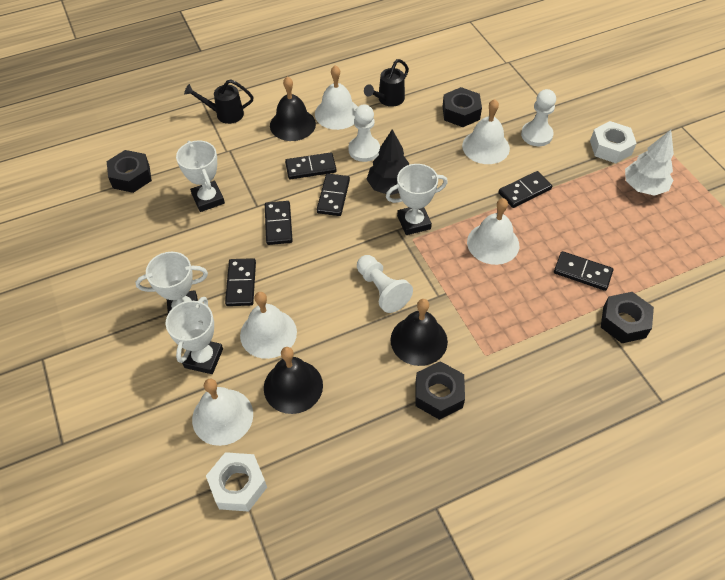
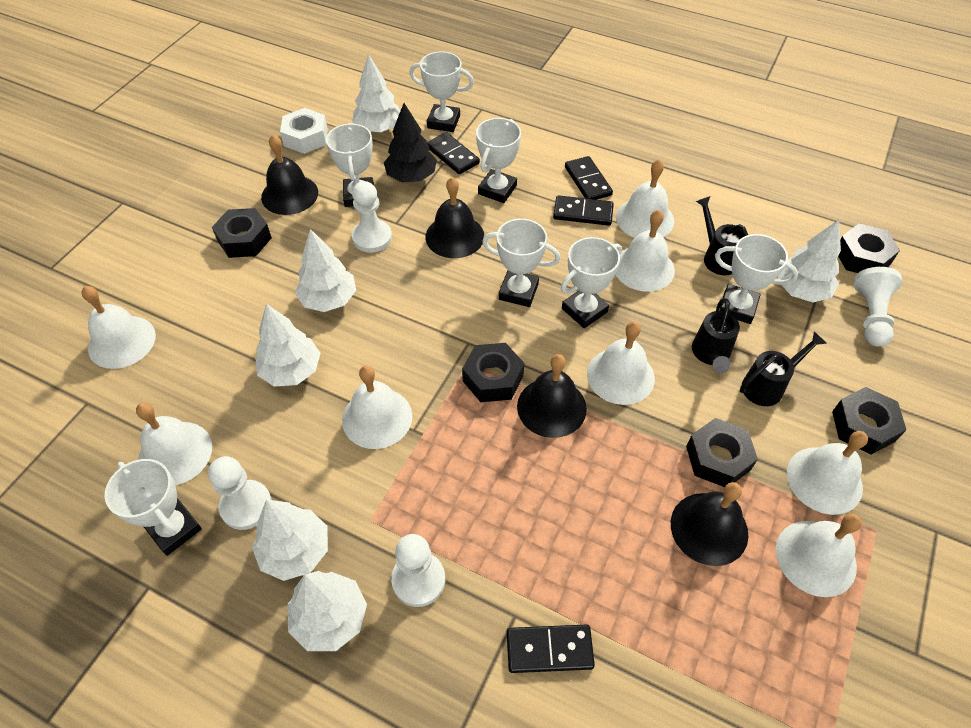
black bell: [264,347,323,414] [270,76,316,141] [391,299,448,366] = 3 -> [261,135,318,215] [426,177,484,258] [517,354,587,438] [671,482,748,566] = 4
black domino: [225,258,256,306] [265,201,293,245] [285,152,336,179] [317,173,350,216] [498,171,552,208] [554,251,613,291] = 6 -> [427,132,480,174] [507,624,595,673] [553,195,614,226] [565,156,613,200] = 4
black nut: [107,150,152,193] [415,361,465,420] [443,87,482,127] [601,292,654,343] = 4 -> [212,208,272,258] [462,343,524,402] [686,418,758,487] [832,387,906,455] [838,223,900,273] = 5
black watering can: [184,80,254,124] [364,59,409,107] = 2 -> [692,298,740,373] [696,196,748,275] [740,331,827,406] = 3
white bell: [192,378,253,446] [240,292,297,359] [315,65,358,130] [462,99,510,164] [467,198,519,265] = 5 -> [81,286,156,369] [136,403,212,485] [342,365,412,449] [587,322,655,405] [616,159,674,238] [616,210,675,292] [776,514,862,597] [787,431,868,515] = 8
white nut: [206,452,267,512] [590,121,637,163] = 2 -> [280,108,328,154] = 1
white pawn: [348,104,380,162] [357,255,413,313] [521,89,556,146] = 3 -> [208,456,272,530] [352,181,392,253] [391,534,445,607] [854,267,902,347] = 4
white tree: [625,130,674,196] = 1 -> [252,499,328,581] [255,304,321,387] [287,571,367,651] [295,229,356,312] [353,54,400,132] [778,220,841,302] = 6
white trophy: [136,252,208,314] [166,297,223,374] [176,140,225,212] [386,164,448,235] = 4 -> [105,459,202,556] [326,123,374,207] [409,51,474,132] [476,118,521,203] [482,218,560,307] [561,237,622,328] [715,234,798,324] = 7

